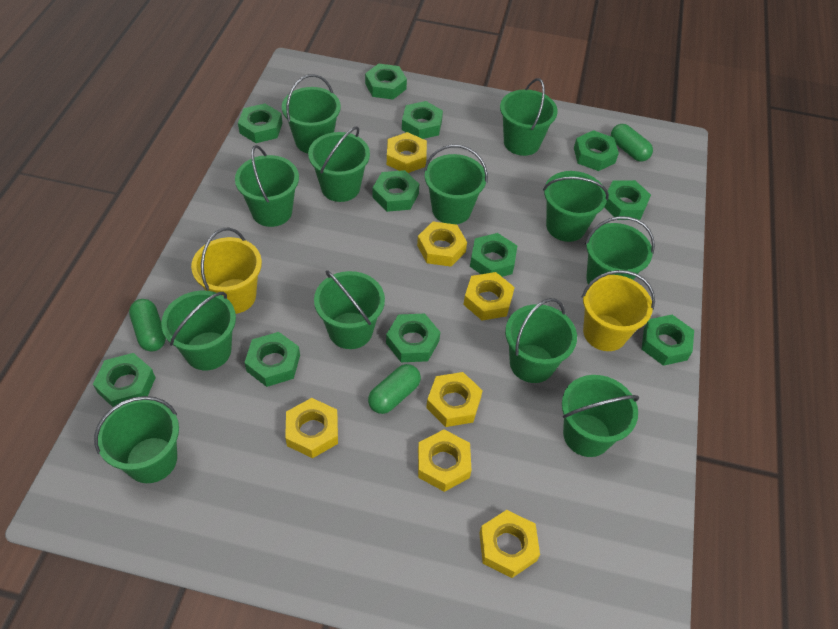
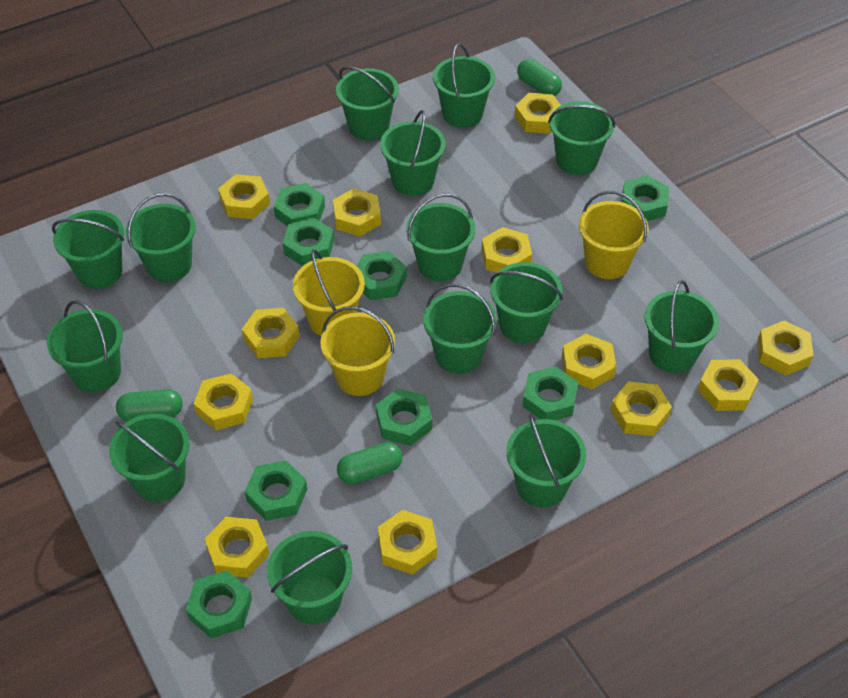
green bucket: [94,396,179,483] [161,291,236,370] [235,145,299,227] [282,74,341,153] [308,127,370,202] [314,270,385,349] [424,145,488,224] [500,78,558,156] [505,298,577,383] [543,171,609,242] [562,375,639,457] [585,216,655,284] = 12 -> [47,300,123,393] [52,210,124,289] [109,414,190,502] [126,193,196,282] [267,531,352,624] [336,66,399,140] [380,110,446,196] [406,193,475,282] [423,284,497,374] [433,43,495,128] [490,262,563,343] [506,414,586,508] [548,101,615,175] [644,280,719,373] = 14
green nut: [93,353,156,407] [238,103,282,143] [244,332,300,387] [365,64,407,99] [373,170,419,212] [386,314,440,362] [402,101,443,139] [470,233,517,277] [574,130,619,171] [604,180,651,220] [642,315,694,366] = 11 -> [186,570,252,638] [244,460,307,521] [274,183,325,226] [283,217,334,266] [357,251,407,300] [376,388,432,446] [522,366,578,420] [622,175,669,221] = 8
yellow bucket: [191,227,262,314] [582,270,655,351] = 2 -> [293,249,365,336] [320,306,395,396] [579,191,648,279] = 3
yellow nut: [285,398,338,458] [387,132,427,173] [417,222,467,267] [418,429,471,492] [426,372,483,427] [463,272,515,321] [479,510,540,578] = 7 -> [194,373,253,430] [205,517,269,578] [218,174,270,219] [242,308,300,358] [333,189,381,236] [378,510,437,575] [481,227,532,273] [515,93,561,134] [562,334,616,390] [610,381,672,436] [698,360,759,411] [757,320,814,375] = 12

